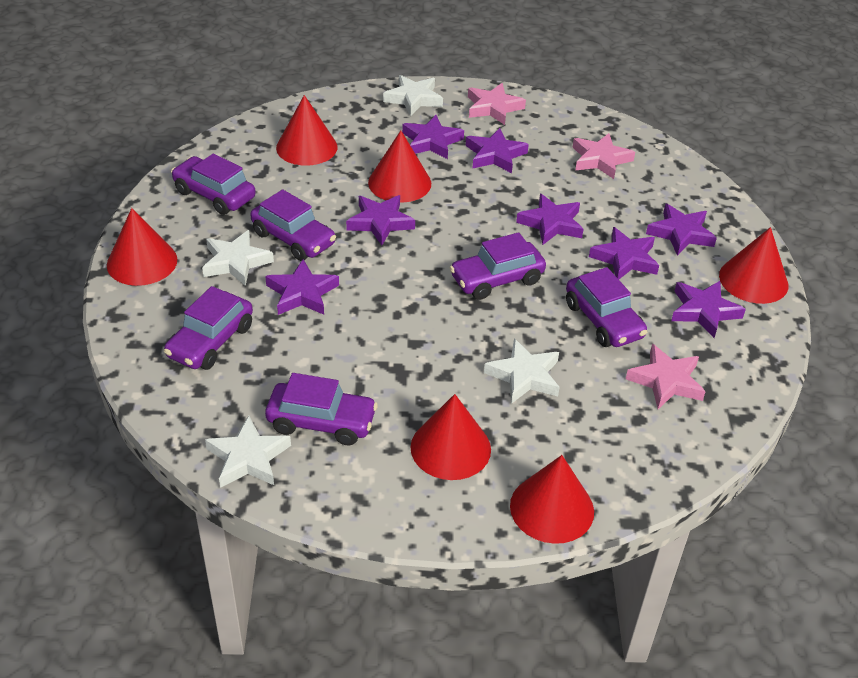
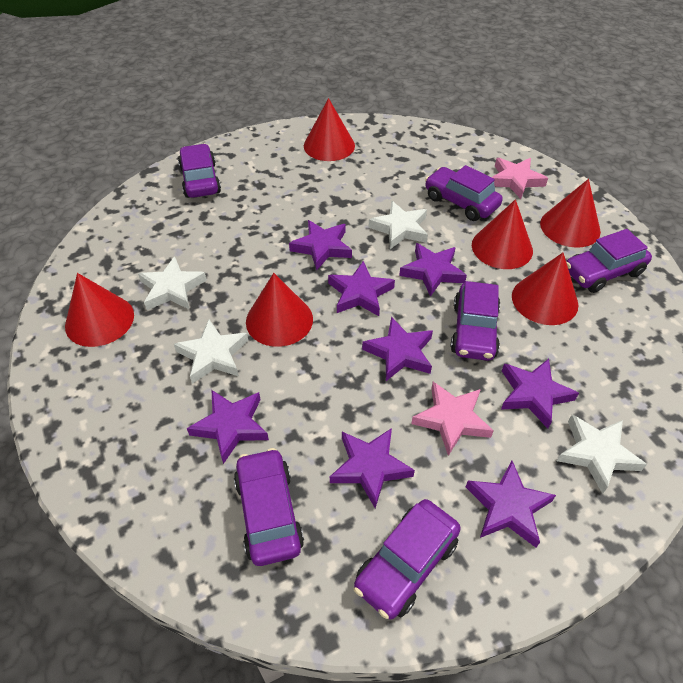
pink star: [468,83,526,125] [572,133,635,179] [626,344,706,409] = 3 -> [411,382,494,456] [492,158,548,199] = 2

